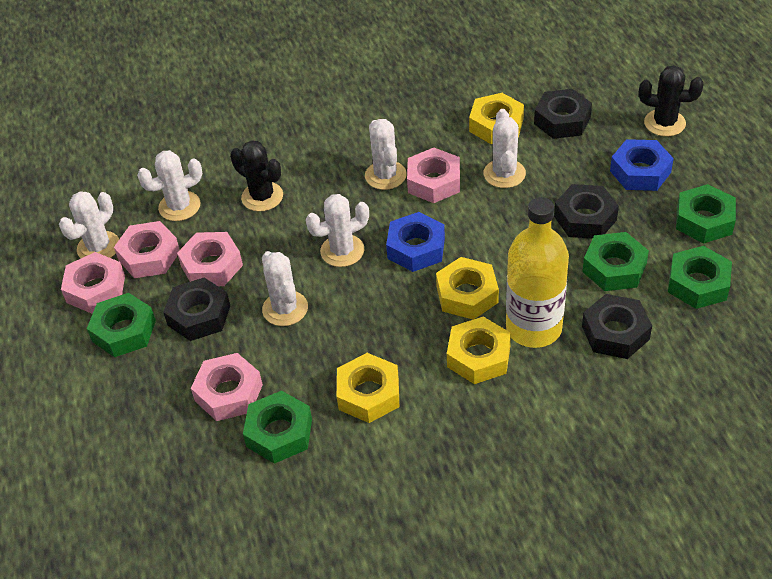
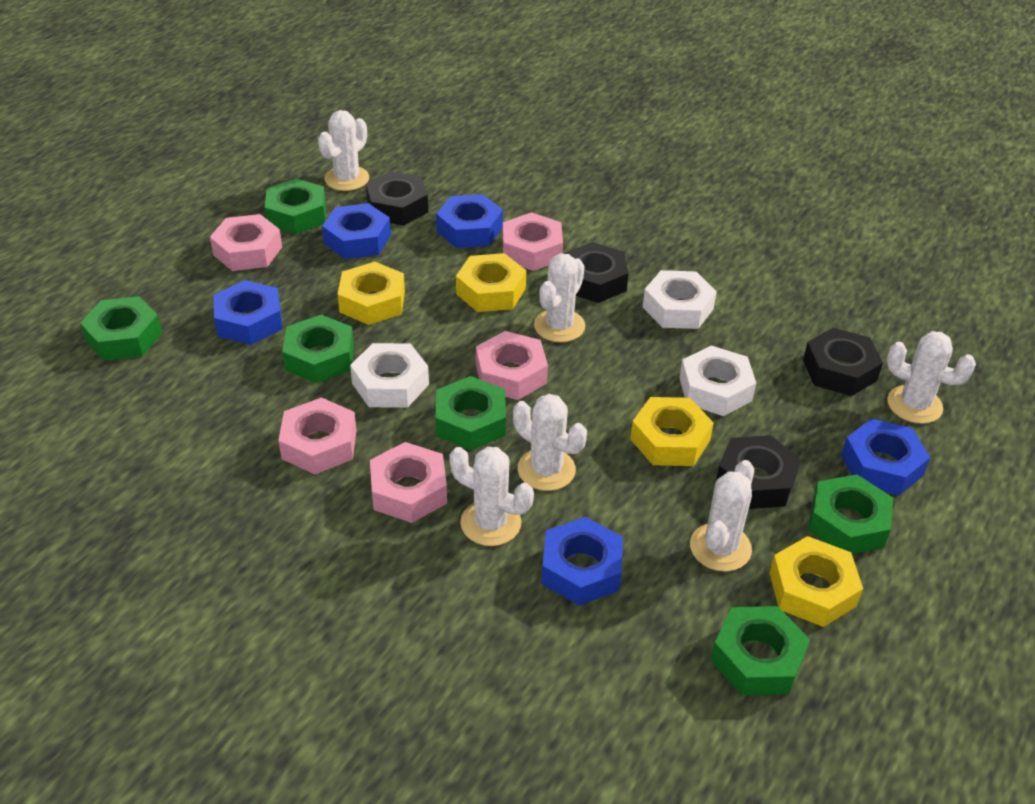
black cactus: [230,140,283,212] [639,65,704,137] = 2 -> none = 0
blue nut: [386,212,445,272] [610,139,674,191] = 2 -> [213,280,282,345] [322,203,391,259] [436,194,503,248] [541,517,623,606] [841,419,930,496] = 5
green nut: [87,293,156,357] [243,391,312,464] [582,232,649,291] [668,246,732,309] [676,184,736,243] = 5 -> [80,296,162,361] [265,178,326,234] [282,315,354,383] [436,376,506,450] [711,606,810,695] [808,474,893,554] = 6
white nut: none = 0 -> [350,343,429,408] [643,270,717,329] [680,345,756,416] = 3
yellow bottle: [506,197,569,348] = 1 -> none = 0

